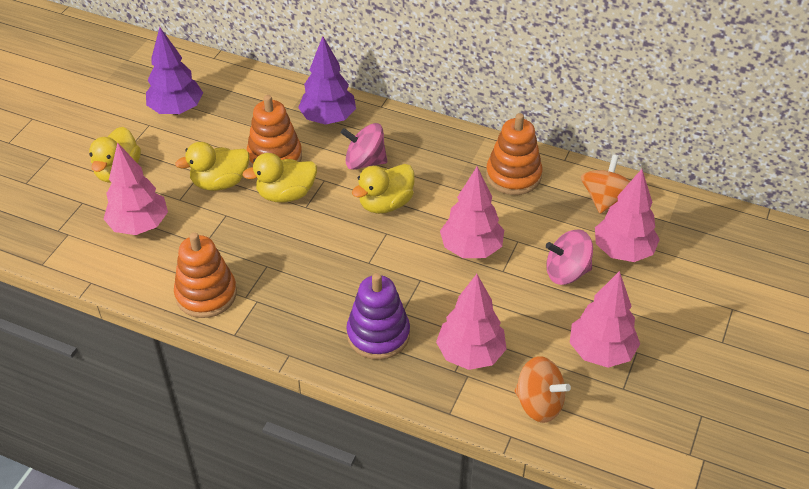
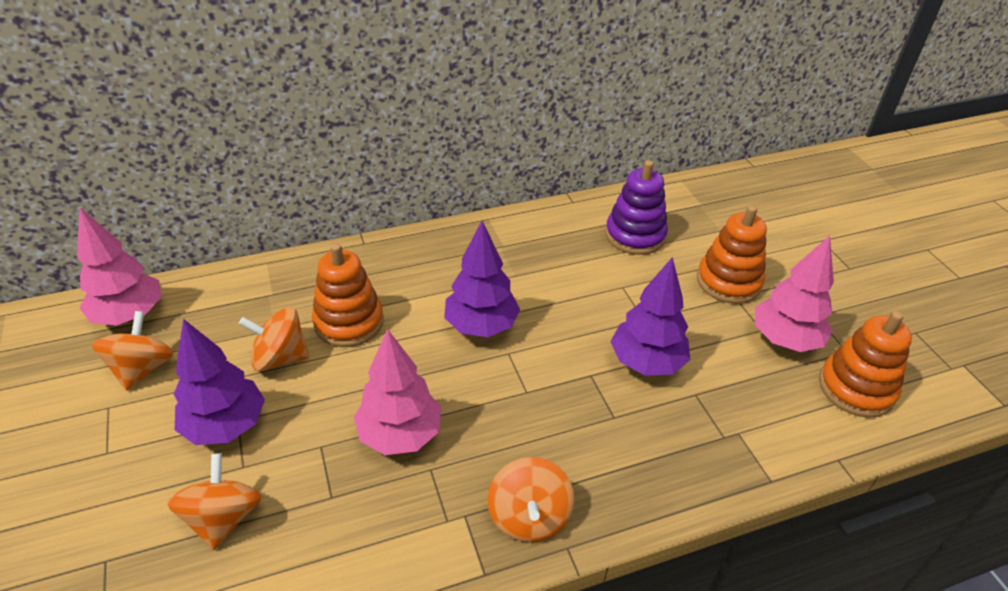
orange spinning top: [515,356,571,423] [581,155,630,214] = 2 -> [92,311,174,391] [167,453,261,550] [239,307,309,371] [488,457,574,542] = 4
pink spinning top: [341,123,387,170] [546,229,593,285] = 2 -> none = 0
pink tree: [104,142,168,235] [436,274,507,370] [440,166,504,258] [570,271,640,368] [595,169,660,262] = 5 -> [77,208,162,326] [354,329,442,455] [755,235,834,352] = 3
purple tree: [146,27,203,115] [298,36,356,125] = 2 -> [174,319,265,445] [444,221,520,337] [611,257,690,376] = 3
yellow duck: [89,127,141,183] [175,142,250,191] [243,153,317,203] [352,164,415,214] = 4 -> none = 0

